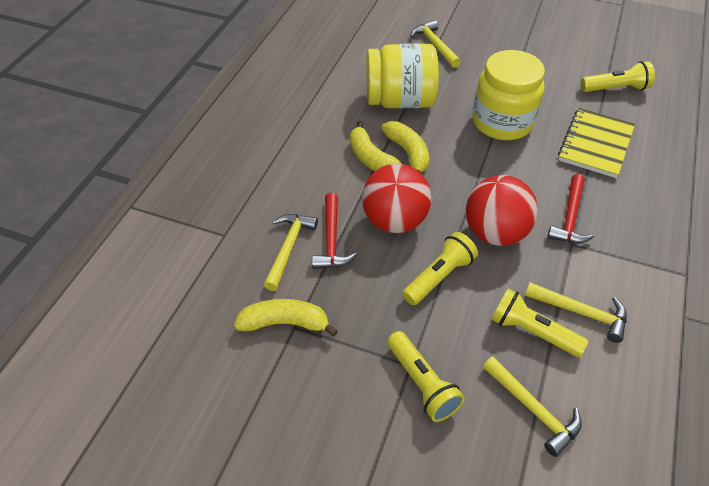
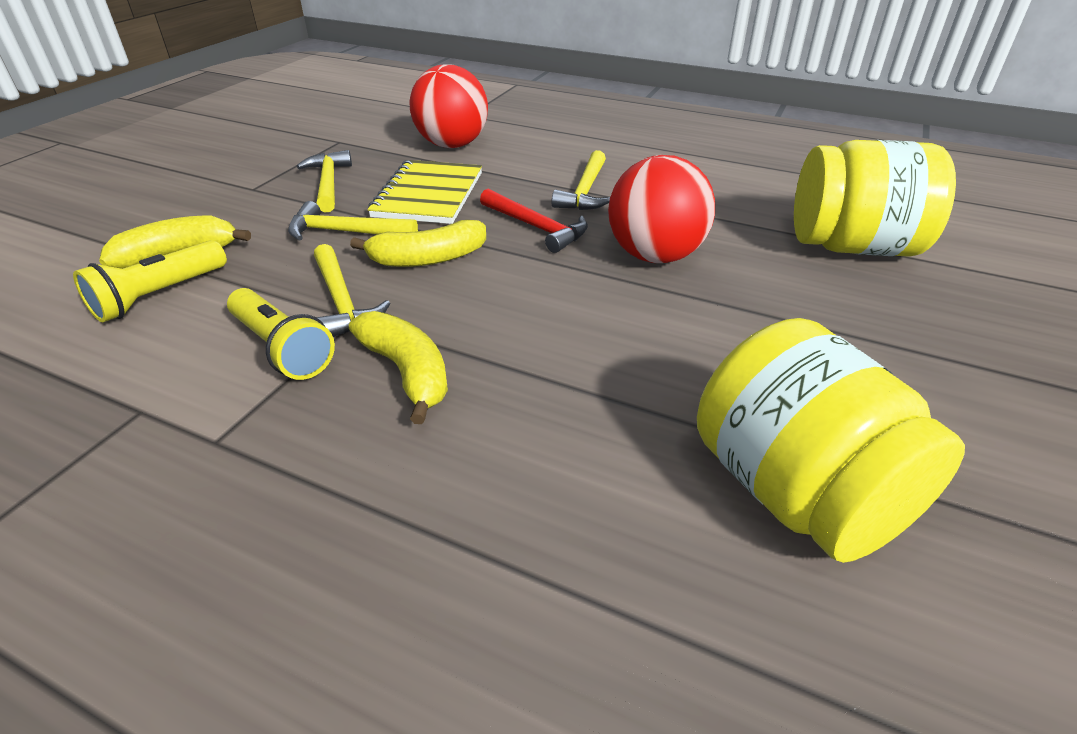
red hammer: [312,193,358,269] [547,174,595,244] = 2 -> [480,189,588,253] = 1
yellow flashlight: [387,331,465,422] [402,232,478,305] [491,288,588,357] [581,61,655,92] = 4 -> [73,240,227,322] [227,288,335,380] = 2

